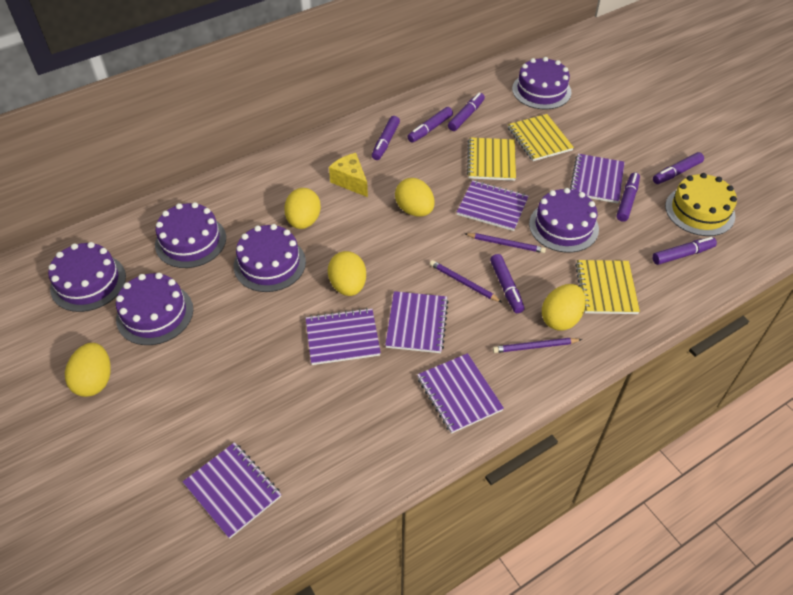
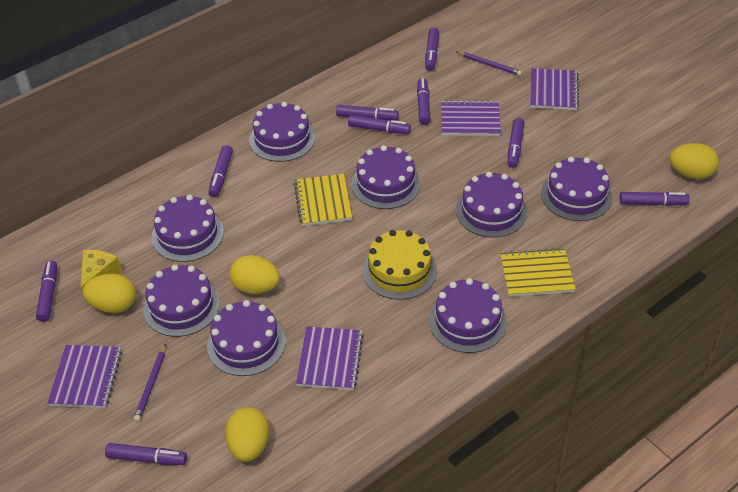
purple cake: [48,242,126,312] [116,273,193,345] [155,202,226,268] [234,224,306,292] [512,57,572,109] [529,188,599,253] = 6 -> [143,264,220,337] [152,195,224,262] [207,300,286,376] [249,102,316,162] [351,145,421,209] [429,278,507,353] [456,172,527,238] [541,157,612,221] = 8
purple marker: [372,116,400,160] [408,107,453,143] [448,93,485,131] [490,254,525,313] [617,172,640,222] [652,237,717,265] [653,152,704,184] = 7 -> [36,260,57,322] [105,443,187,465] [208,145,233,197] [336,105,399,120] [348,115,411,134] [417,78,431,125] [425,28,439,71] [507,118,525,168] [619,192,690,206] = 9
purple notebook: [183,442,281,539] [306,308,381,365] [385,291,449,353] [417,353,504,434] [457,180,529,231] [570,154,625,203] = 6 -> [47,345,122,408] [296,326,364,390] [441,100,501,136] [530,68,579,110] = 4
purple pencil: [430,260,502,302] [465,233,546,253] [493,338,582,353] = 3 -> [134,344,166,422] [457,51,522,76] = 2
yellow egg: [65,343,111,397] [284,188,321,229] [328,251,366,296] [395,178,435,217] [542,284,586,330] = 5 -> [83,273,136,313] [225,407,270,462] [230,255,280,294] [669,143,719,179] = 4
yellow notebook: [467,137,516,181] [508,114,574,161] [575,260,640,314] = 3 -> [294,174,352,226] [500,248,576,297] = 2

